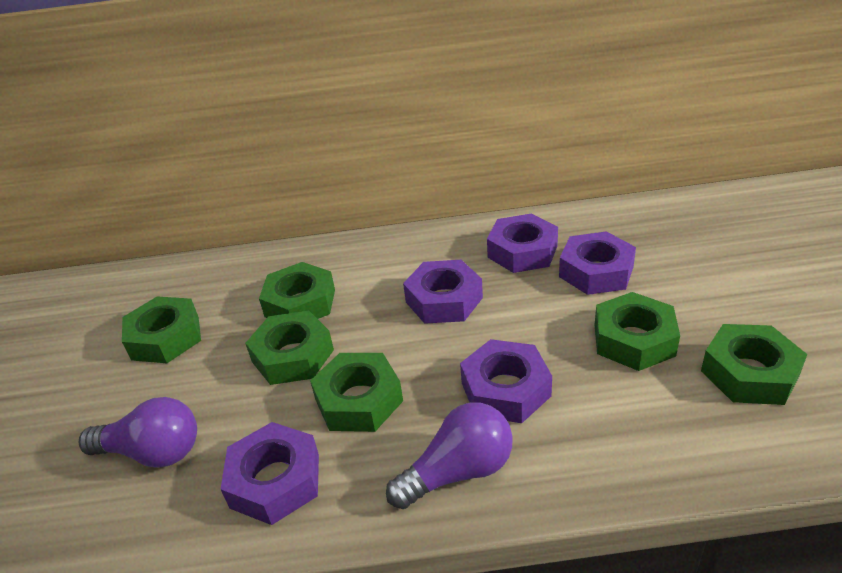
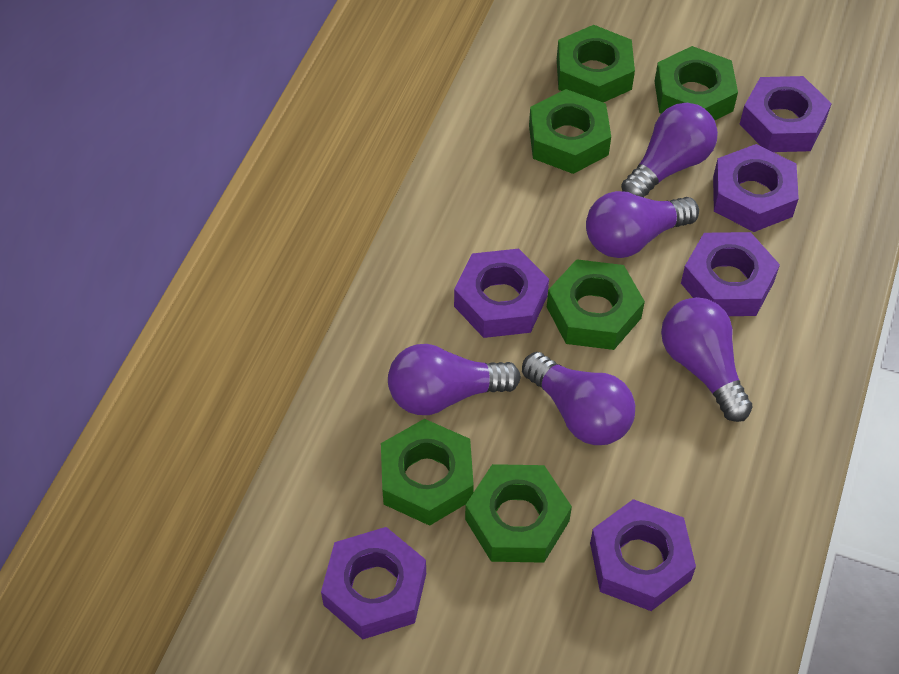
purple light bulb: [79,397,197,468] [386,402,513,509] = 2 -> [388,344,521,415] [522,352,635,445] [586,191,699,258] [621,103,718,197] [661,297,753,422] = 5
purple nut: [221,422,319,525] [403,260,483,324] [460,339,552,423] [487,213,558,273] [559,231,636,295] = 5 -> [321,527,426,639] [454,249,549,338] [590,499,696,611] [681,232,780,316] [713,144,799,232] [740,76,832,152] = 6

